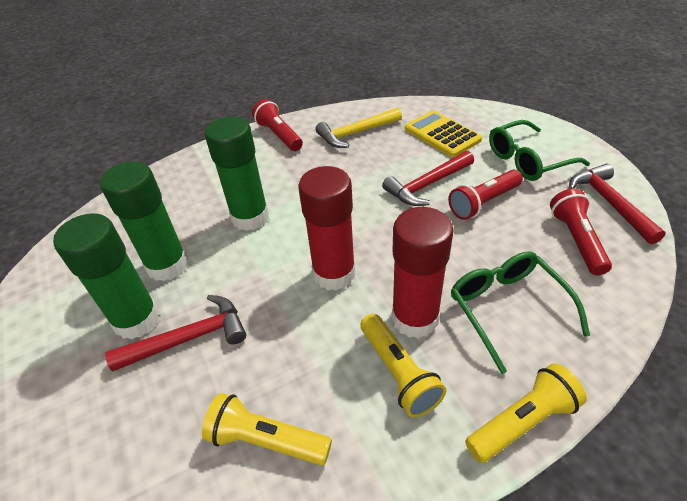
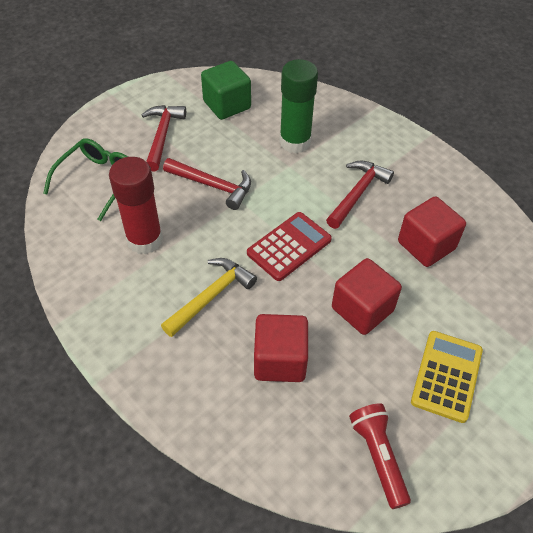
green cube: none = 0 -> [201,61,251,120] = 1
green glasses: [451,252,590,374] [489,120,590,181] = 2 -> [43,138,128,221] = 1
green glue stick: [53,213,160,340] [100,162,188,281] [205,116,269,231] = 3 -> [279,59,318,153] = 1
red calculator: none = 0 -> [247,212,332,281] = 1
red cube: none = 0 -> [254,314,308,382] [332,258,402,335] [398,196,466,267] = 3
red flashlight: [252,99,303,151] [448,170,523,220] [550,189,612,275] = 3 -> [349,403,411,509] = 1
red glue stick: [298,166,356,291] [392,207,454,339] = 2 -> [109,157,163,254] = 1
yellow flashlight: [202,393,332,465] [360,314,446,417] [465,363,587,463] = 3 -> none = 0

